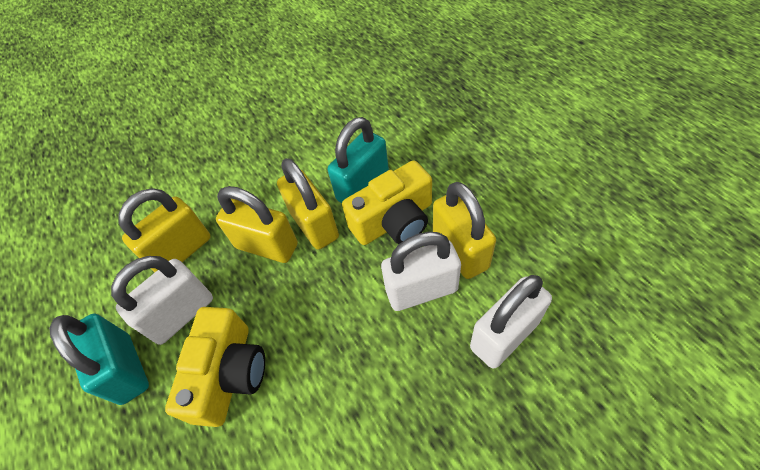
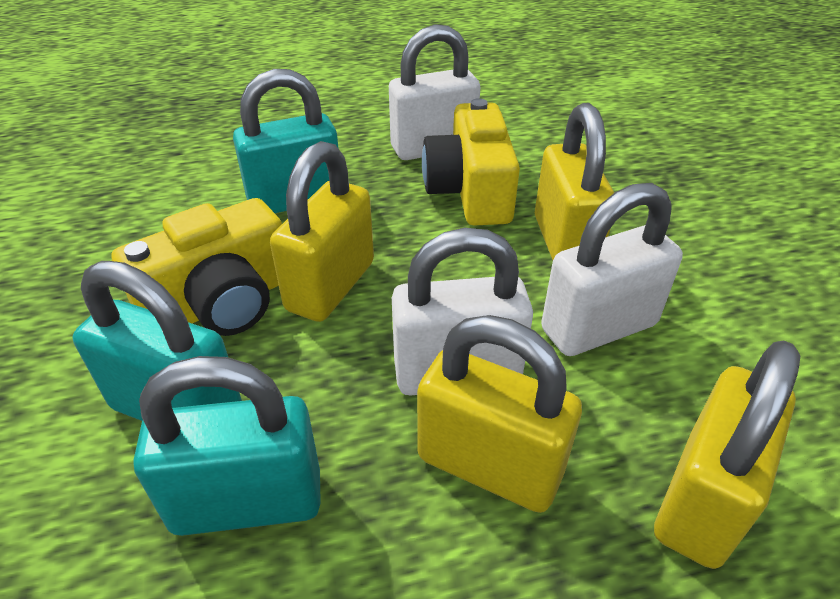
turquoise padlock: [49,314,149,405] [328,117,389,203] = 2 -> [73,261,242,421] [134,356,321,536] [233,69,339,213] = 3

